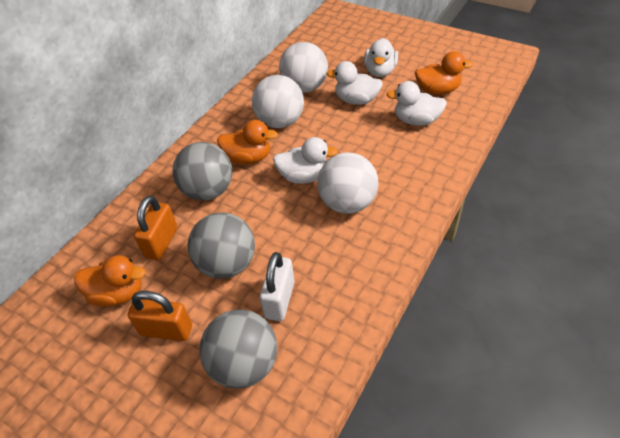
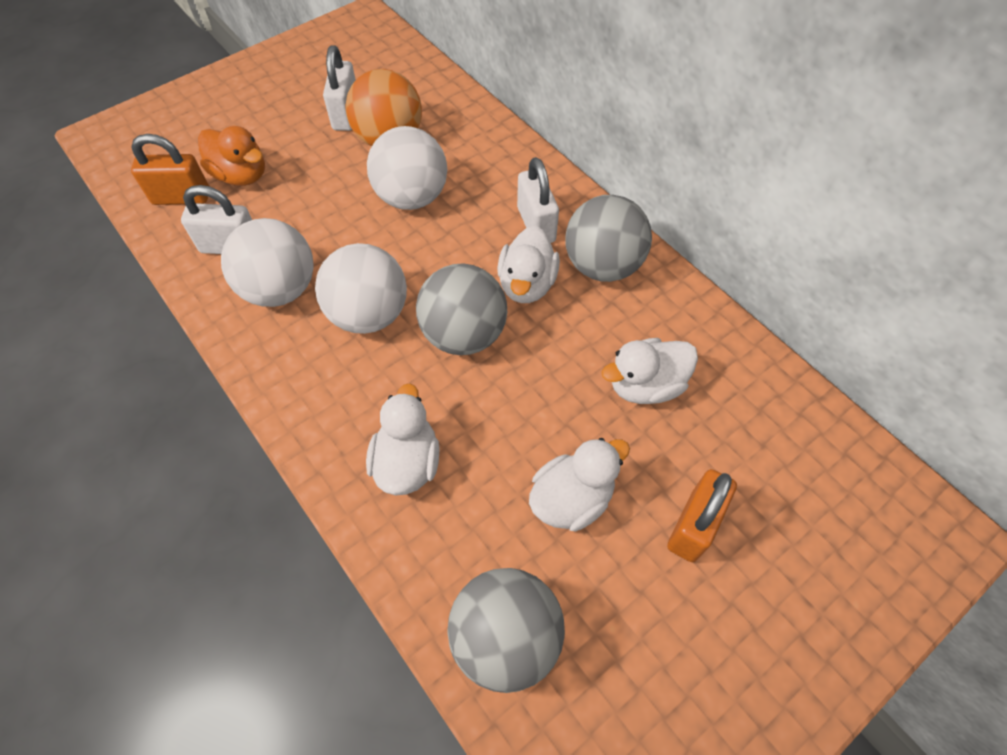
orange ball: none = 0 -> [346,69,422,146] = 1
orange duck: [74,255,145,307] [217,120,278,164] [415,51,473,95] = 3 -> [198,126,265,186] = 1
white padlock: [259,252,295,321] = 1 -> [181,185,252,254] [323,45,356,131] [517,157,559,243] = 3

